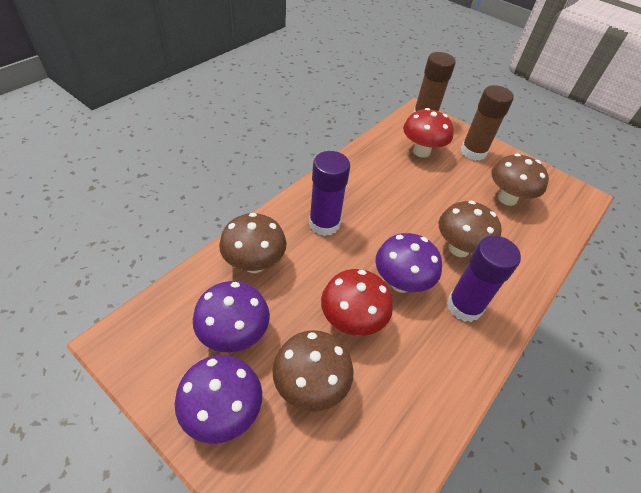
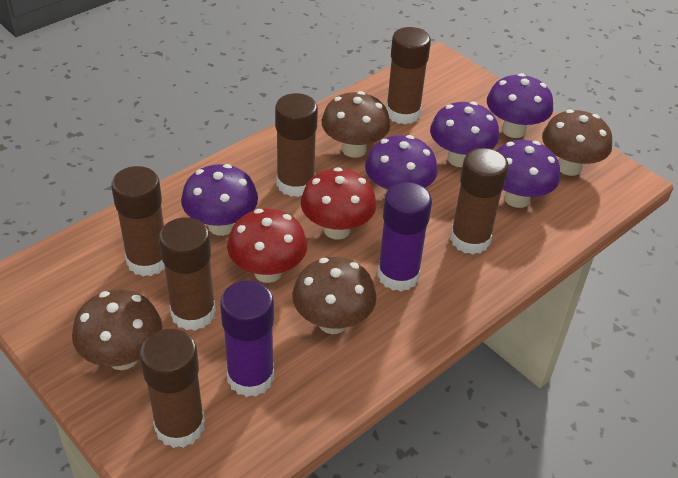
brown glue stick: [413,52,456,113] [461,85,514,161] = 2 -> [111,166,165,276] [140,329,205,448] [159,217,216,331] [275,93,318,197] [386,27,431,124] [450,148,509,254] = 6
purple mushroom: [175,355,262,444] [193,281,270,352] [375,233,442,293] = 3 -> [181,164,258,236] [365,135,438,194] [430,102,499,167] [487,73,553,138] [496,140,560,208] = 5

